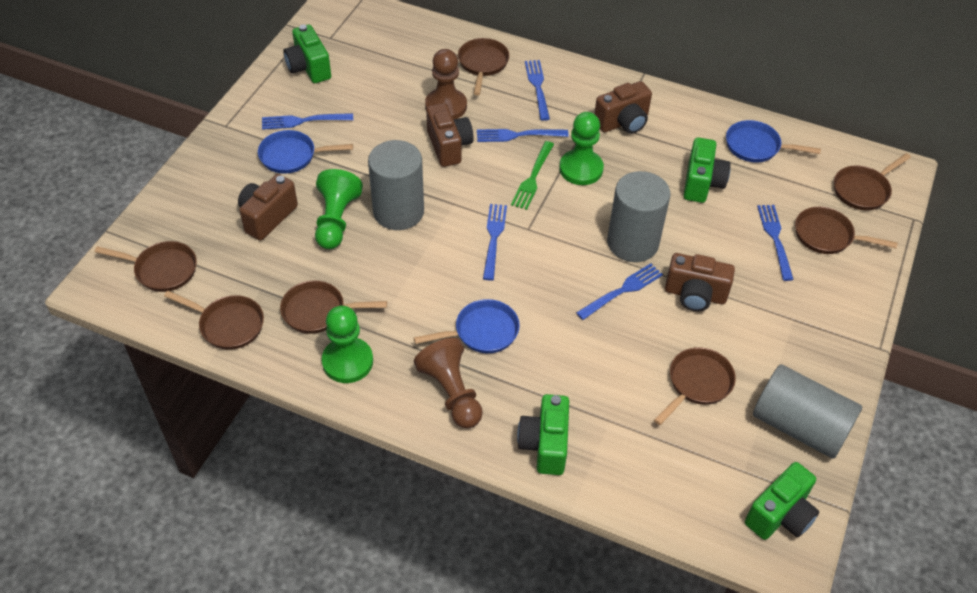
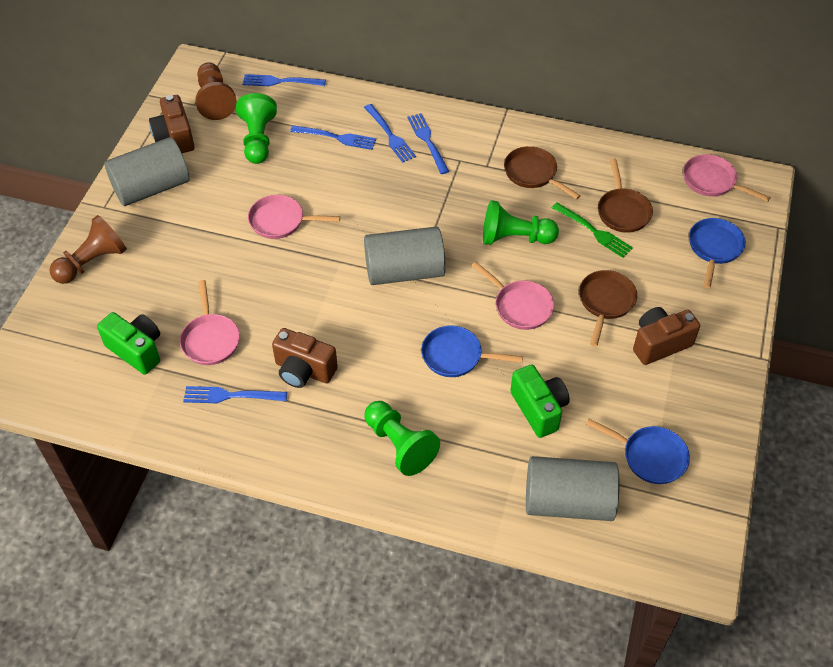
blue fork: [262,113,353,130] [477,129,569,142] [483,204,507,281] [525,60,550,121] [576,263,663,320] [757,205,794,281] = 6 -> [183,386,287,403] [242,74,326,86] [290,125,376,150] [364,104,416,163] [407,113,449,174] = 5
brown camera: [238,174,298,241] [426,103,474,167] [594,81,652,134] [665,253,735,312] = 4 -> [149,95,195,153] [272,328,338,388] [633,307,700,365] = 3
brown pan: [94,241,197,292] [164,291,264,350] [280,281,387,334] [458,38,509,95] [654,347,736,425] [795,207,898,254] [834,153,911,210] = 7 -> [504,146,581,199] [579,270,637,346] [598,158,653,233] = 3
green camera: [283,25,331,83] [517,394,569,475] [684,137,731,203] [745,462,819,540] = 4 -> [97,312,160,375] [510,365,570,438] = 2
pink pan: none = 0 -> [180,280,240,365] [248,195,340,239] [471,262,554,330] [683,154,771,202] = 4

